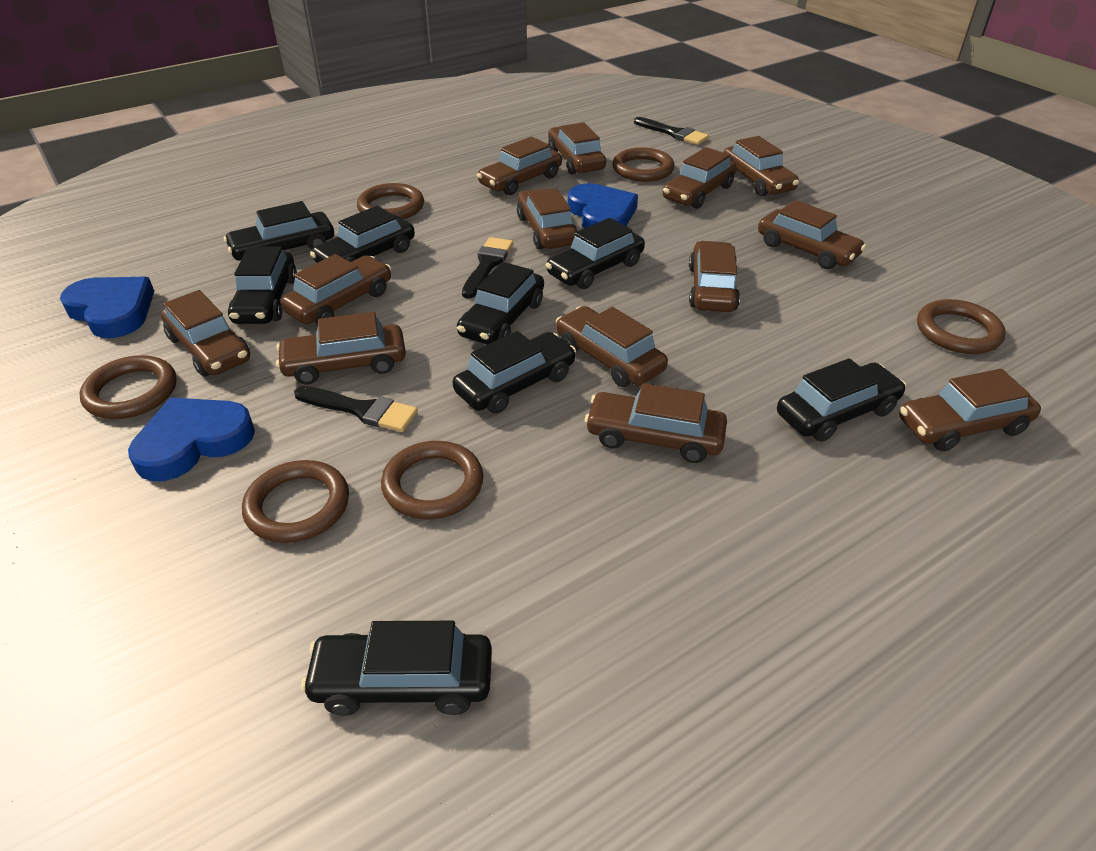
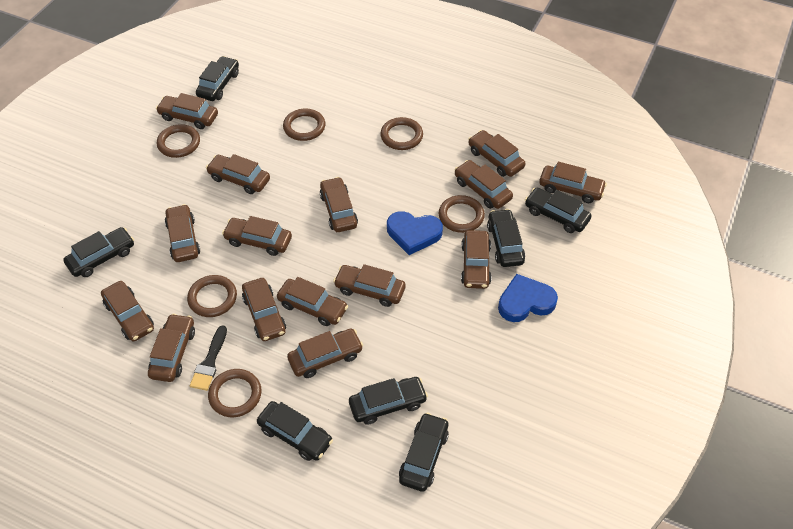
black brush: [294,386,418,432] [462,237,513,299] [634,117,709,145] = 3 -> [190,325,227,391] = 1
black car: [224,201,334,260] [228,246,297,324] [301,621,492,716] [310,206,415,263] [453,331,576,414] [457,262,544,345] [546,218,645,289] [777,358,906,442] = 8 -> [63,227,134,277] [196,56,239,101] [257,401,333,461] [349,377,428,425] [399,413,449,492] [487,209,525,267] [525,187,592,233] = 7
blue heart: [60,277,154,338] [128,398,255,481] [568,183,638,228] = 3 -> [387,211,443,255] [498,274,558,322] = 2
brown car: [161,290,250,377] [276,312,406,384] [281,254,391,325] [477,137,562,195] [517,188,577,249] [548,122,606,175] [556,306,668,387] [585,383,727,463] [663,147,737,209] [689,241,740,312] [723,136,799,196] [758,200,866,269] [899,369,1041,451] = 13 -> [101,281,154,341] [148,313,195,382] [156,93,218,129] [165,204,200,262] [206,154,270,194] [222,216,292,256] [242,278,286,341] [277,277,348,326] [287,329,363,378] [320,177,358,232] [333,264,406,307] [454,160,513,209] [461,230,492,289] [468,130,525,177] [539,162,607,203] = 15

